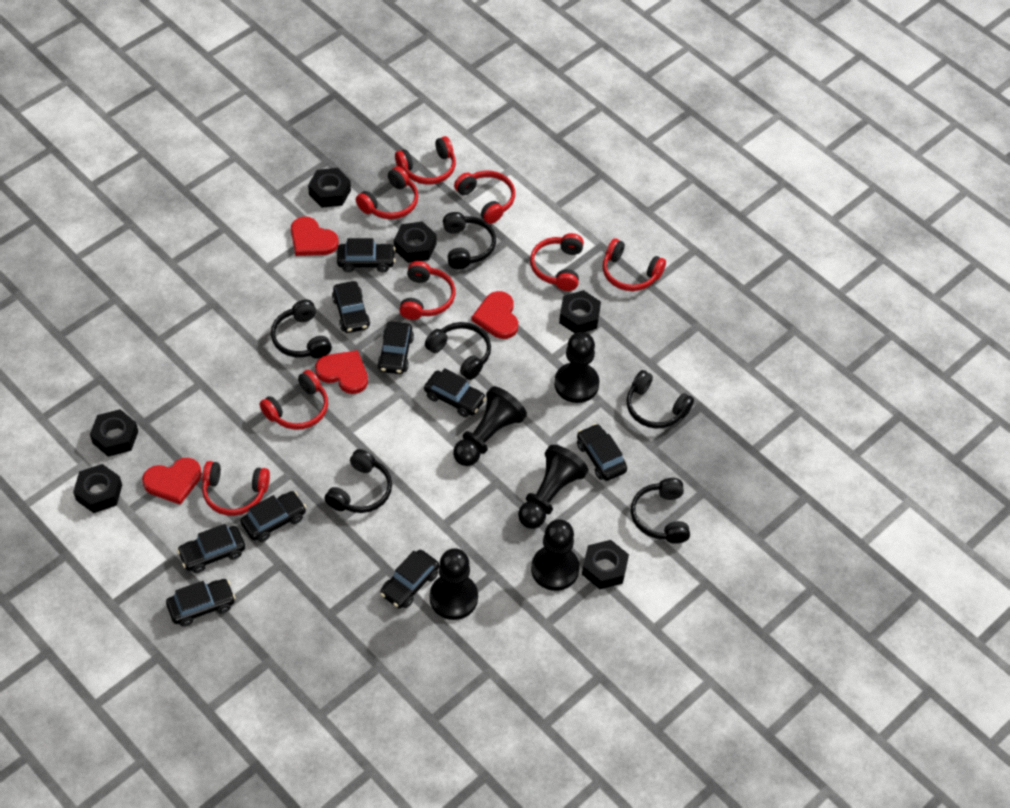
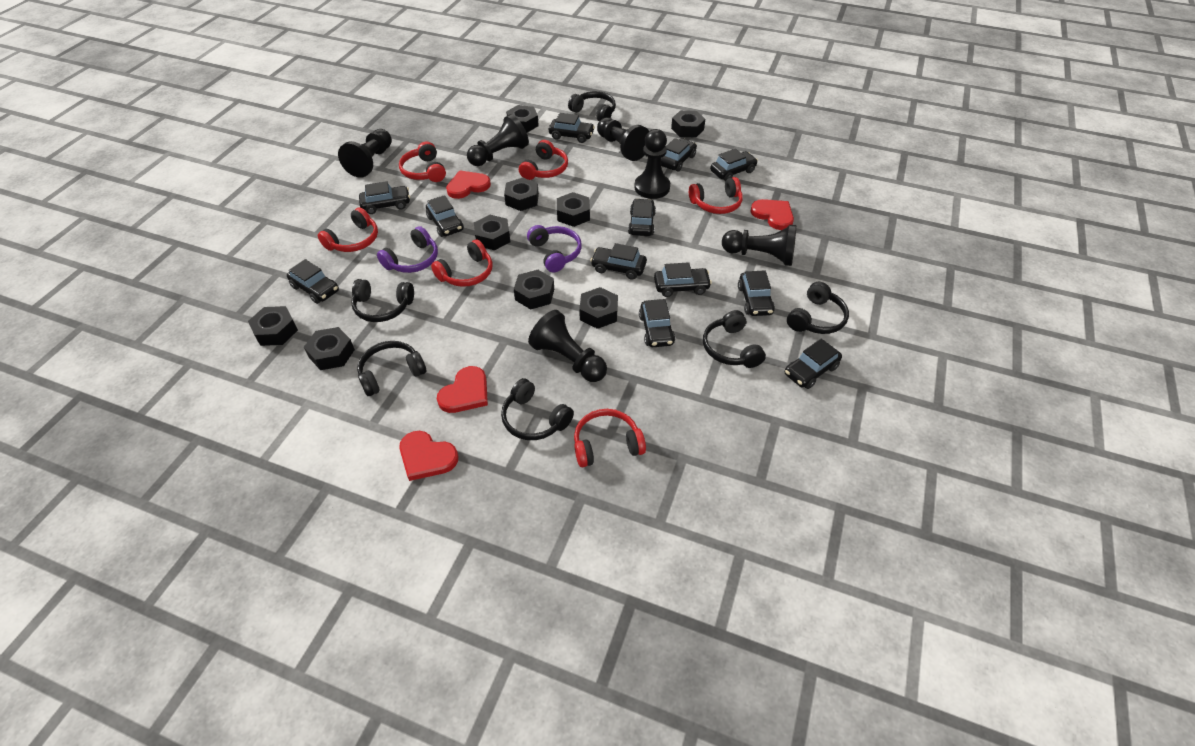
black car: [166,579,236,627] [177,524,245,573] [240,491,306,542] [332,281,370,333] [337,238,395,272] [377,321,414,374] [380,550,439,608] [424,368,486,417] [577,424,627,481] = 9 -> [287,259,339,304] [359,181,410,214] [426,195,464,237] [549,113,595,143] [590,243,647,280] [628,198,656,236] [639,299,675,347] [654,262,712,297] [661,138,697,172] [710,148,758,181] [738,271,775,316] [785,339,842,389] = 12
black nut: [73,464,122,513] [90,409,138,457] [308,168,351,208] [394,221,436,263] [559,290,601,333] [582,540,629,589] = 6 -> [248,306,298,346] [304,327,355,370] [474,215,510,250] [504,178,539,211] [506,105,539,133] [514,270,554,310] [557,192,590,227] [579,287,618,329] [671,110,705,138] = 9
black pawn: [430,548,478,620] [453,386,527,466] [518,445,588,529] [531,519,579,591] [554,332,600,403] = 5 -> [338,129,392,178] [467,114,529,166] [528,310,607,382] [597,117,649,161] [634,129,670,199] [722,225,796,266] = 6
purple headphones: none = 0 -> [377,226,438,273] [527,225,582,272] = 2
red headphones: [202,461,270,516] [260,370,328,430] [356,166,418,219] [395,136,456,184] [399,261,455,320] [454,171,515,224] [530,233,584,291] [603,239,666,291] = 8 -> [318,207,378,252] [399,141,446,182] [431,240,492,287] [519,140,568,180] [574,409,646,467] [689,177,743,214] = 6

